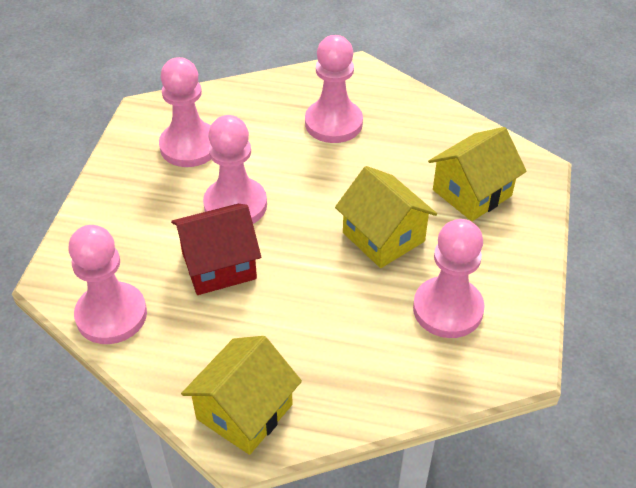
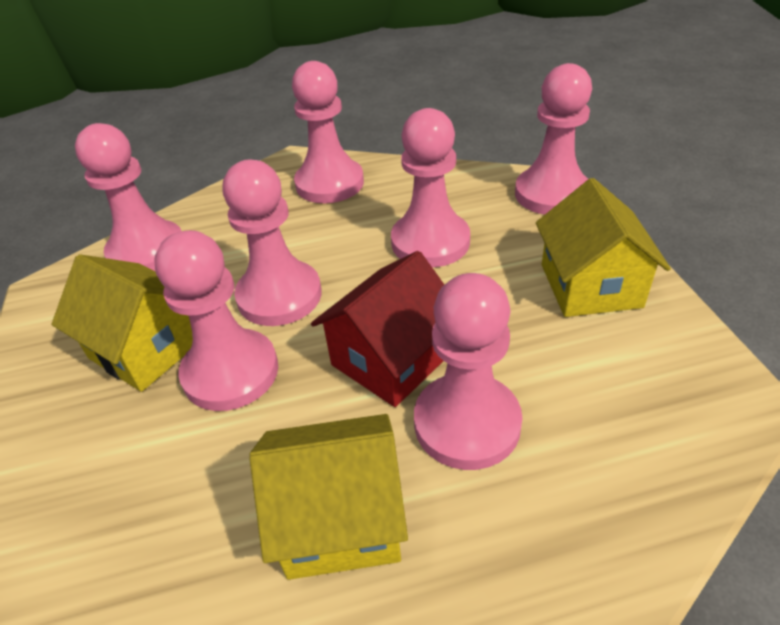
pink pawn: [69,225,147,344] [159,57,211,167] [203,115,267,224] [305,35,363,143] [413,219,485,338] = 5 -> [75,123,181,271] [155,230,278,411] [222,160,322,326] [292,61,364,203] [391,108,470,267] [414,273,522,470] [515,63,592,215] = 7

